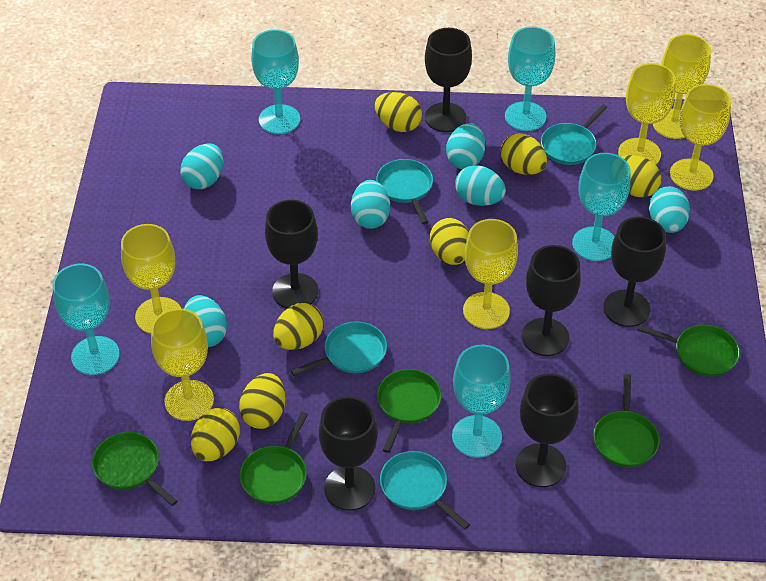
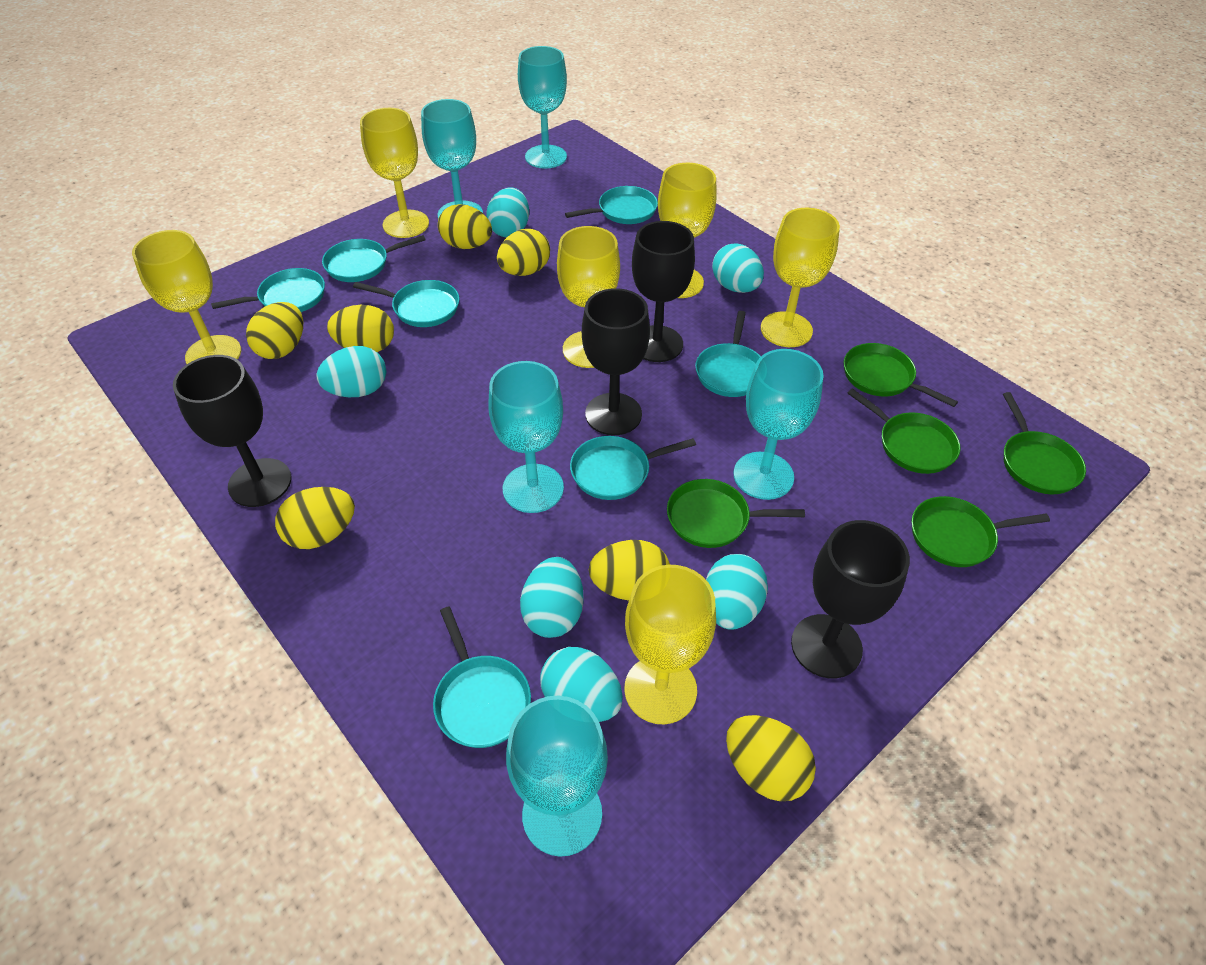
black goblet: [265,200,318,309] [319,396,378,511] [425,28,472,132] [515,373,579,487] [522,245,581,356] [603,217,666,327] = 6 -> [173,355,291,507] [582,288,650,435] [632,221,695,362] [791,520,910,678] = 4
turquoise pan: [291,321,387,376] [376,159,433,224] [380,451,470,529] [541,104,607,165] = 4 -> [211,268,325,312] [322,235,426,282] [353,280,459,327] [433,606,531,748] [565,186,658,224] [570,436,696,500] [695,311,761,397] = 7

